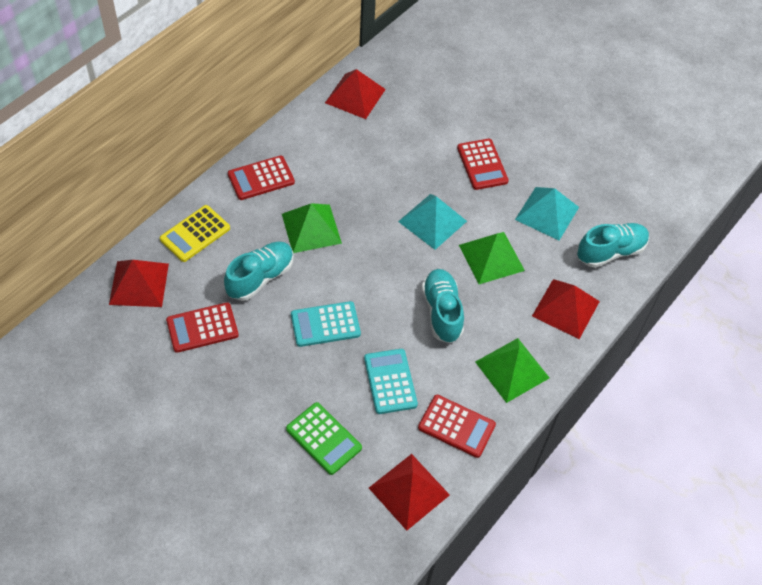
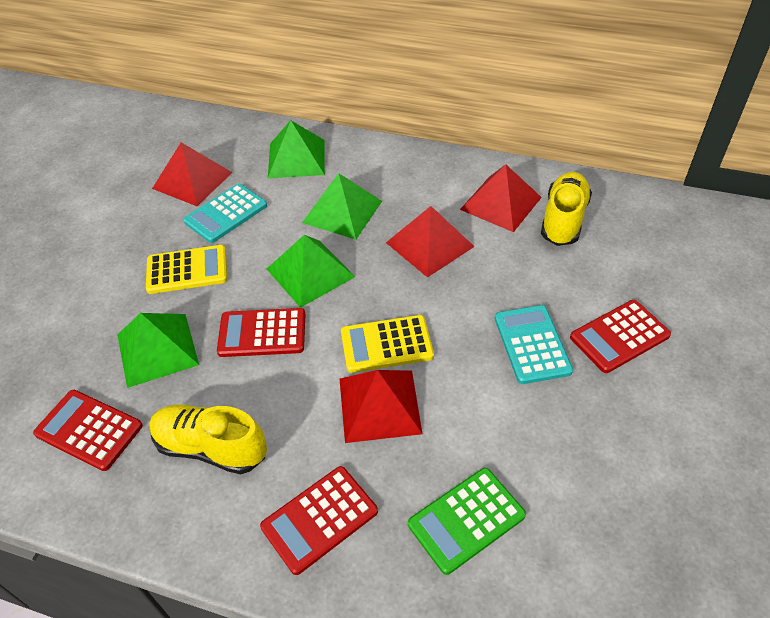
green pyramid: [282,203,342,253] [459,232,525,284] [475,338,549,403] = 3 -> [117,313,199,388] [267,235,355,308] [268,120,325,178] [302,173,382,239] = 4
turquoise pyramid: [398,194,467,250] [515,187,579,240] = 2 -> none = 0
turquoise shoe: [224,242,293,301] [422,269,464,343] [577,223,649,268] = 3 -> none = 0
yellow calculator: [160,205,230,262] = 1 -> [146,245,227,294] [341,315,434,373] = 2
yellow shoe: none = 0 -> [149,404,267,474] [541,172,592,246] = 2

